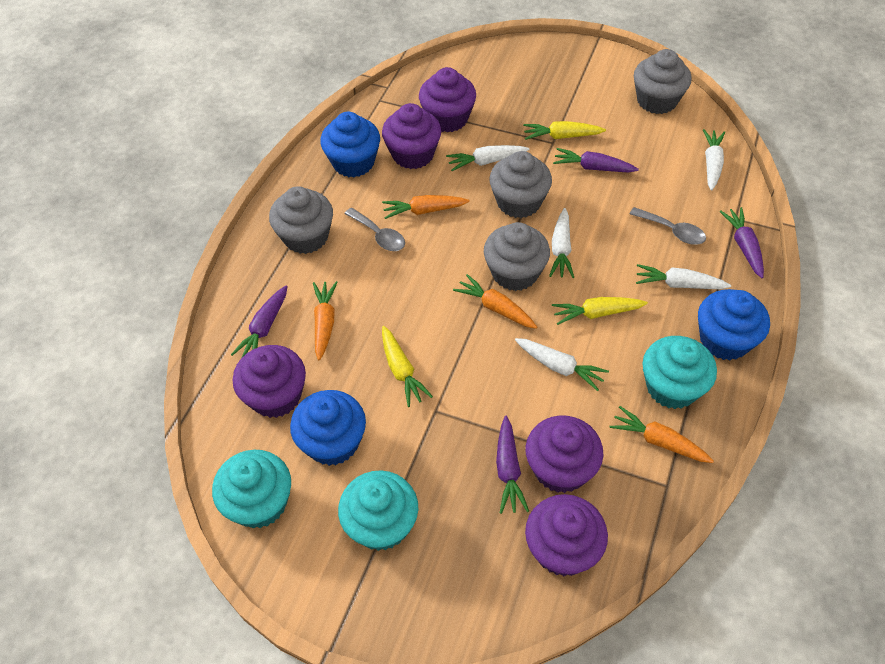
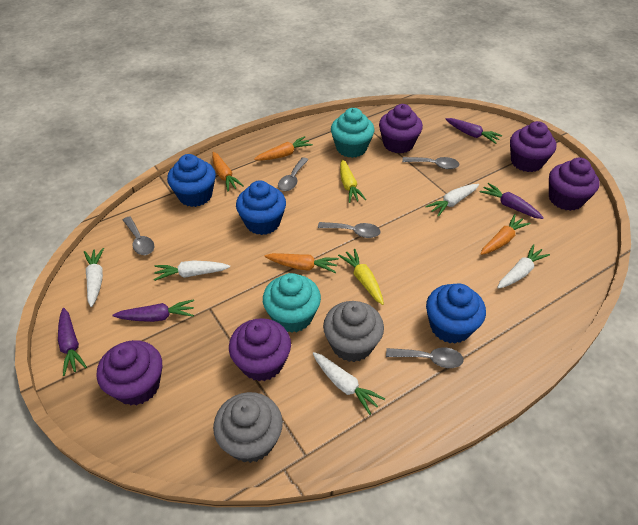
grey cupcake: [269,186,333,254] [484,222,550,291] [489,151,552,218] [634,49,692,114] = 4 -> [213,392,283,463] [323,301,384,362] = 2
grey spoon: [344,208,405,251] [630,207,706,245] = 2 -> [123,216,154,255] [278,157,308,191] [318,222,381,238] [386,347,464,368] [402,157,460,169] = 5
turquoise cupcake: [212,450,291,529] [338,470,418,551] [642,336,717,409] = 3 -> [263,273,321,333] [331,108,374,158] = 2
yellow carrot: [382,326,433,407] [523,121,606,140] [552,297,648,325] = 3 -> [338,249,384,305] [340,159,366,203] = 2

